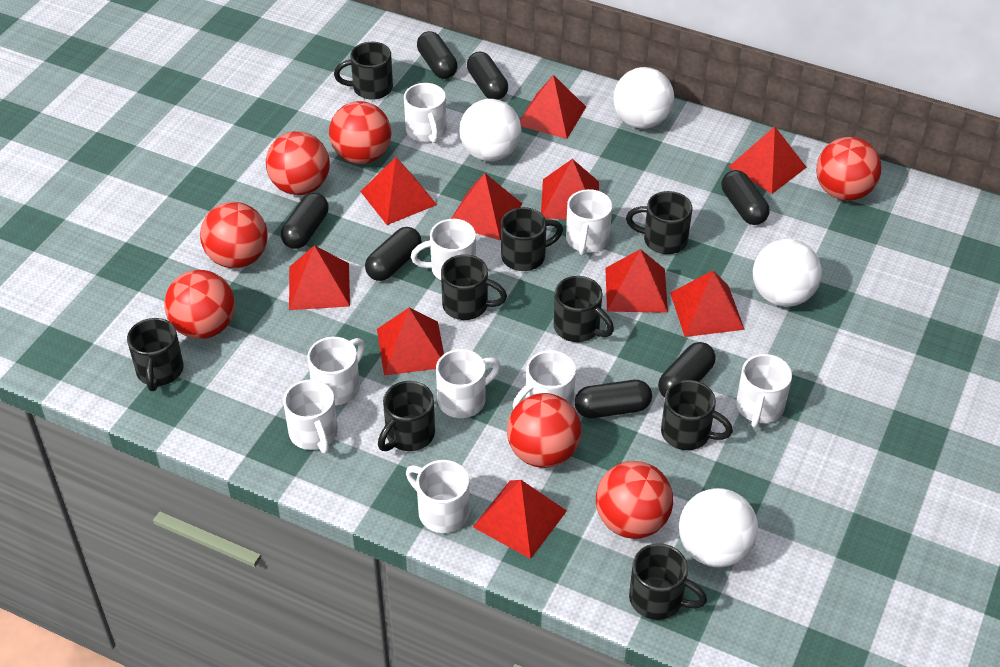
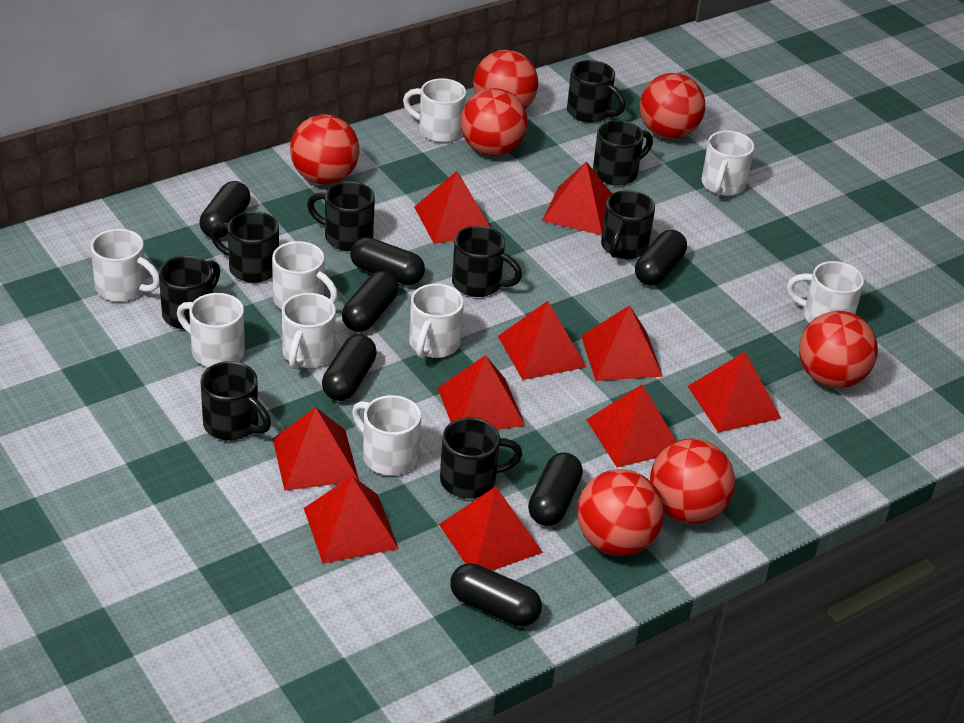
white ball: [459,99,521,162] [613,67,674,129] [679,488,758,567] [753,239,822,307] = 4 -> none = 0

